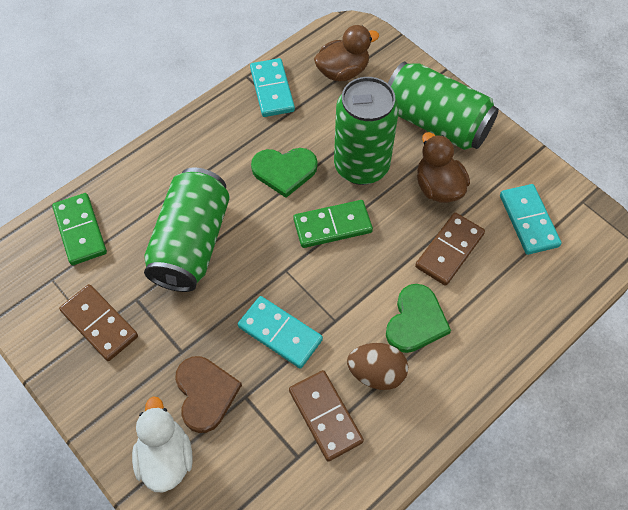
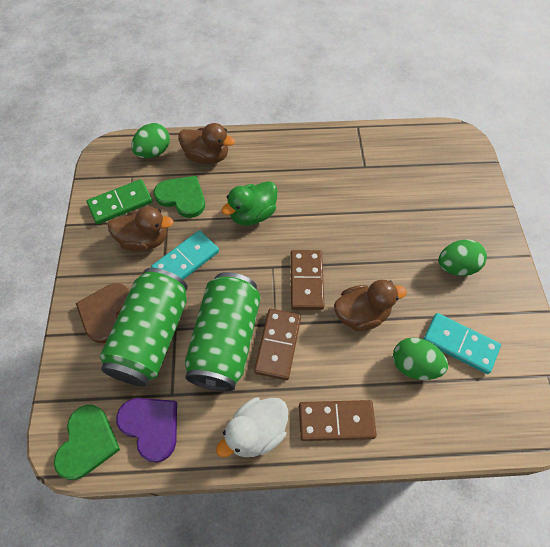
brown duck: [314,25,379,81] [417,132,470,203] = 2 -> [108,206,174,252] [178,123,235,164] [334,280,407,331] = 3
brown egg: [347,343,408,390] = 1 -> none = 0
green can: [144,167,230,292] [334,77,399,185] [388,61,499,150] = 3 -> [99,268,188,386] [185,272,261,391] = 2
green domino: [52,193,107,265] [293,200,373,248] = 2 -> [87,179,153,224] = 1
green duck: none = 0 -> [221,181,277,226] = 1
green egg: none = 0 -> [131,123,170,158] [393,337,448,380] [439,240,487,276] = 3
purple heart: none = 0 -> [116,398,177,463] = 1
turquoise domino: [238,296,323,368] [250,58,295,117] [500,184,561,255] = 3 -> [151,230,219,280] [423,313,501,374] = 2

